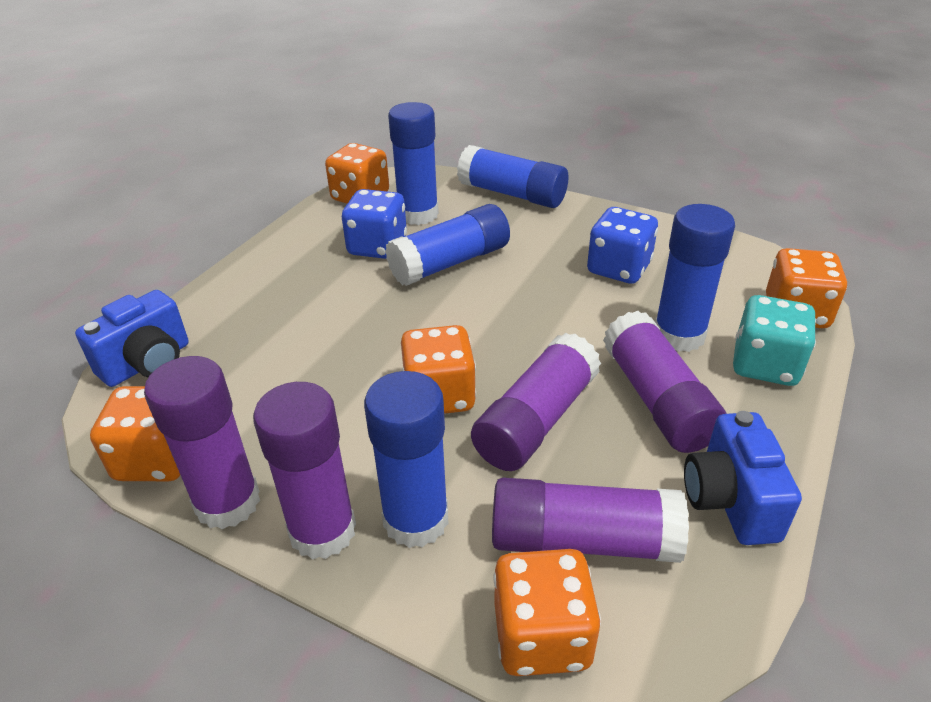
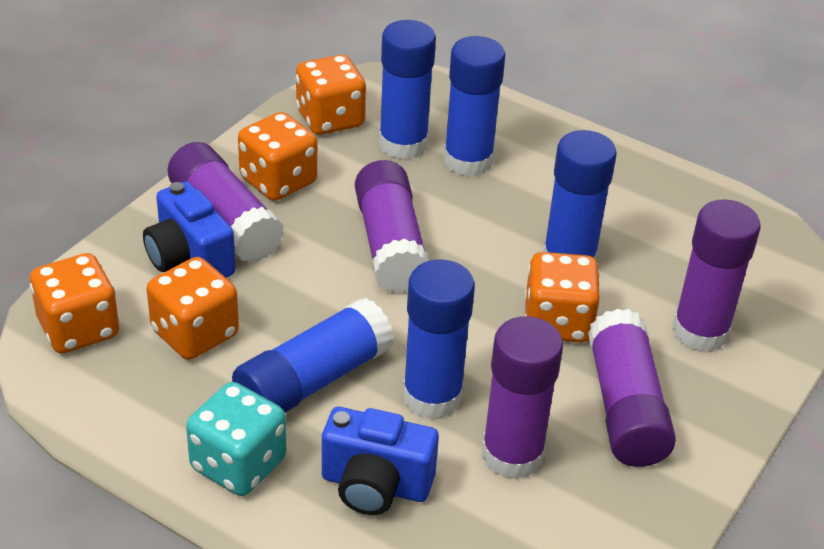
blue dice: [342,189,407,259] [587,207,658,284] = 2 -> none = 0

